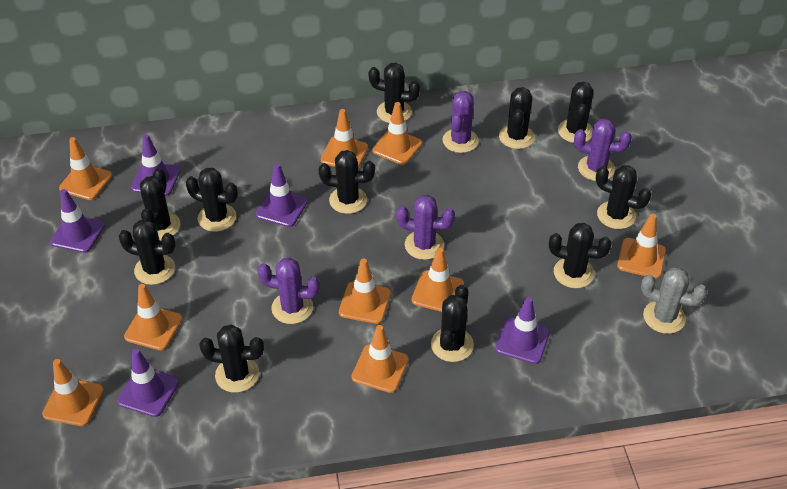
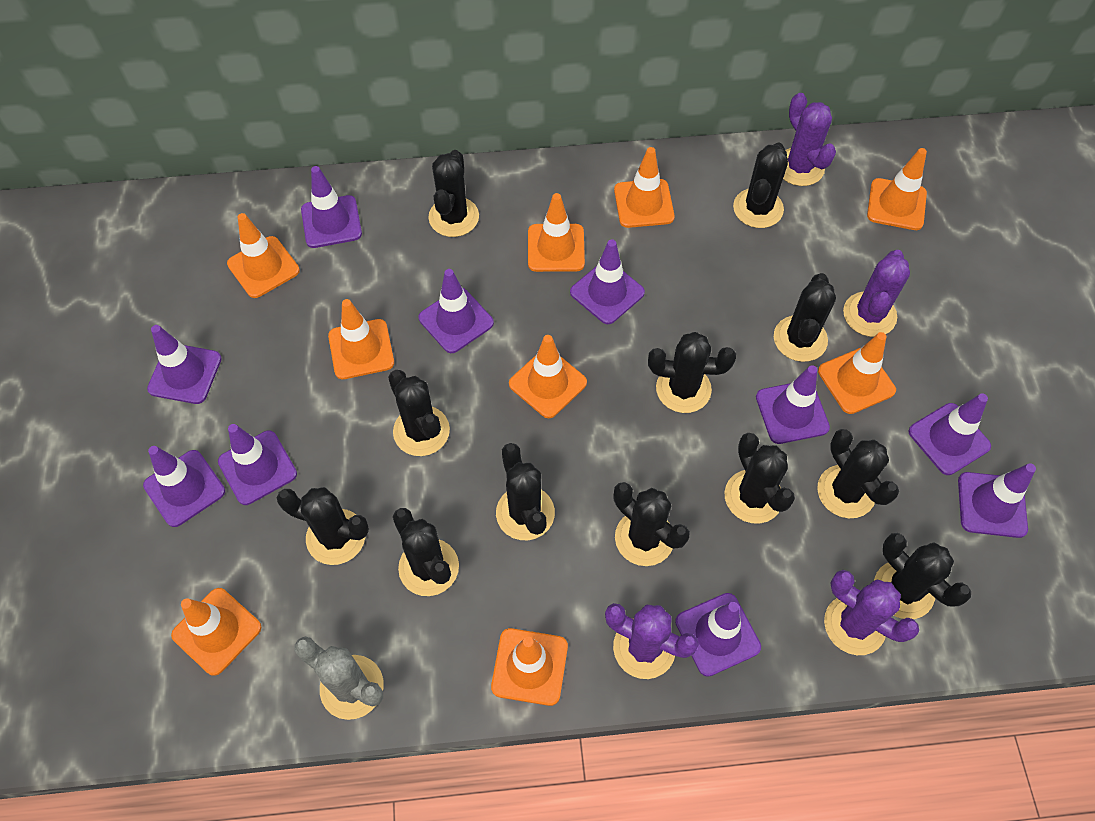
black cactus: [119,219,176,285] [140,168,181,240] [186,168,238,232] [199,324,264,393] [319,150,375,214] [369,63,420,123] [431,285,474,362] [499,87,535,149] [549,223,612,288] [558,81,594,143] [596,165,651,229] = 11 -> [276,487,369,565] [388,370,450,456] [393,508,459,596] [428,150,479,237] [496,443,555,540] [613,482,690,566] [648,332,736,413] [725,433,795,524] [733,143,788,228] [774,273,836,362] [817,429,899,518] [874,533,971,619] = 12
purple traffic cone: [50,189,105,253] [117,349,179,417] [131,134,180,196] [256,163,308,227] [495,297,550,364] = 5 -> [143,446,225,527] [147,325,222,404] [218,424,297,505] [301,166,362,248] [418,269,494,353] [570,239,645,324] [675,593,761,677] [756,365,830,444] [909,394,991,475] [958,463,1036,538] = 10

